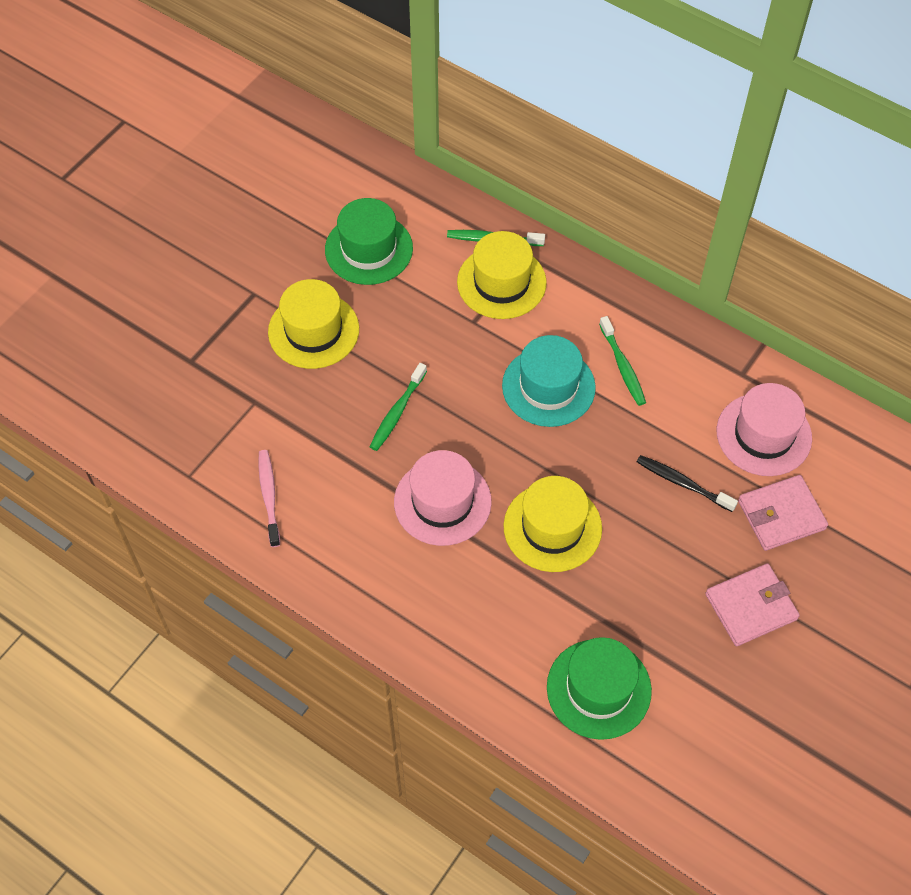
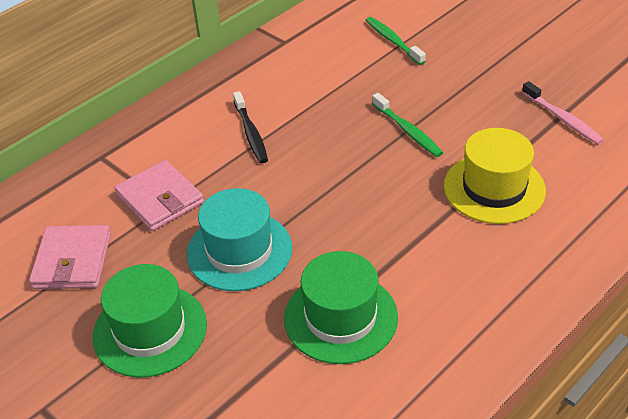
green toothbrush: [370,363,427,451] [447,230,545,246] [599,316,646,406] = 3 -> [366,17,426,65] [372,93,443,157] = 2
pink hat: [394,450,492,546] [716,383,812,476] = 2 -> none = 0
yellow hat: [268,279,359,369] [457,231,547,319] [503,476,602,572] = 3 -> [444,128,546,224] = 1

